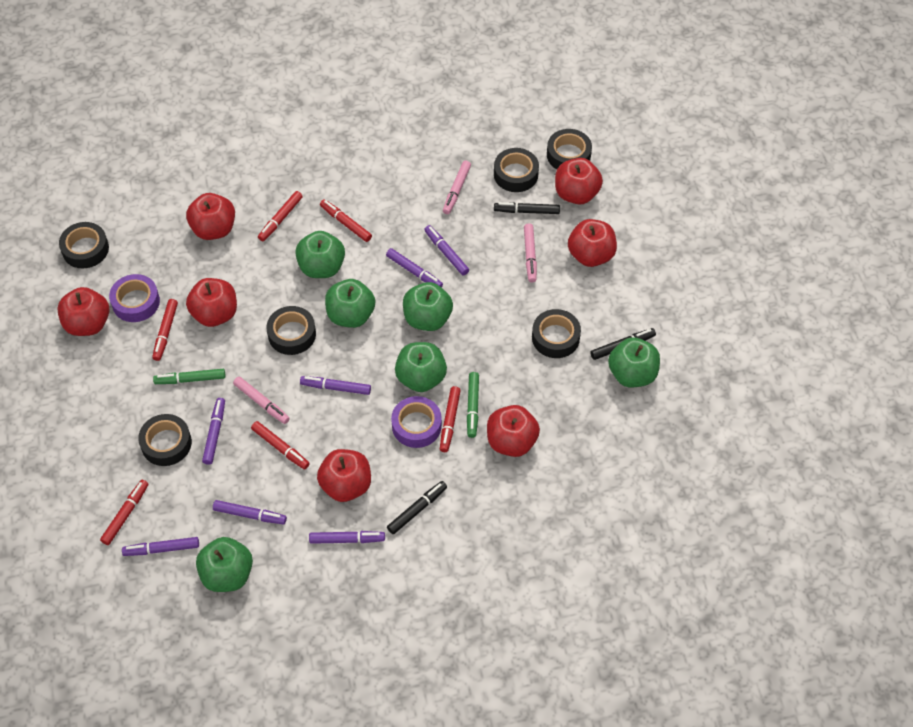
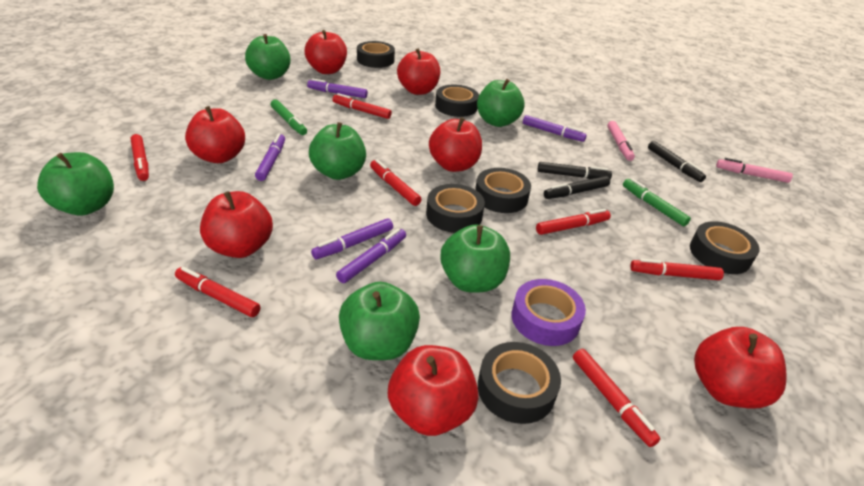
pink marker: [233,377,290,424] [443,160,471,214] [524,223,537,282] = 3 -> [607,121,635,161] [716,158,793,183] = 2
purple marker: [122,537,199,556] [202,398,225,465] [213,500,287,524] [300,376,371,395] [309,531,385,544] [386,248,443,288] [424,225,469,275] = 7 -> [255,133,285,181] [307,78,368,98] [311,218,393,259] [336,228,406,283] [523,115,587,142] = 5
purple tape: [109,274,160,322] [391,396,442,448] = 2 -> [511,279,586,346] = 1
red marker: [100,480,148,545] [152,299,178,361] [251,421,310,469] [258,191,303,241] [320,199,372,242] [440,386,461,452] = 6 -> [131,134,149,181] [175,267,260,317] [332,93,392,119] [370,159,422,206] [536,209,611,235] [573,349,660,447] [630,259,724,280] = 7

